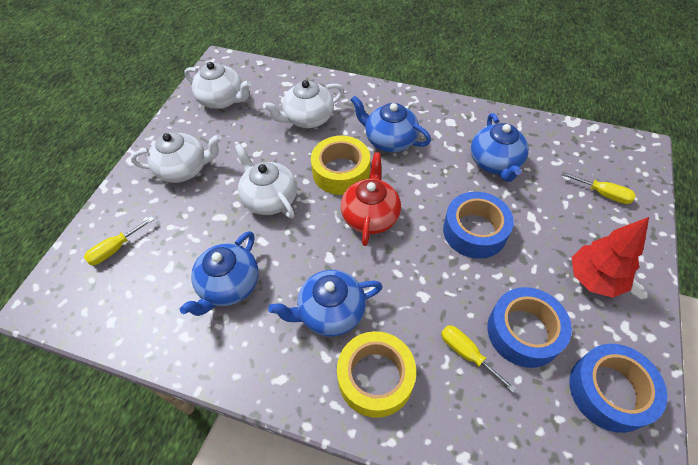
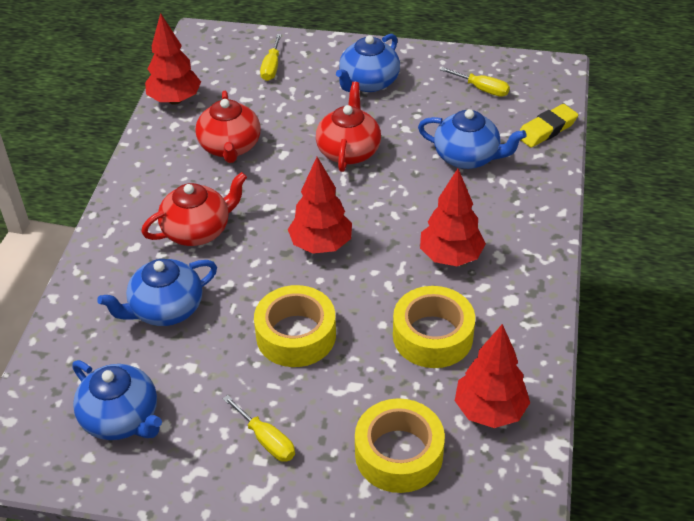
blue tape: [443,192,514,259] [487,287,572,368] [569,344,667,433] = 3 -> none = 0
red teapot: [341,152,401,246] = 1 -> [141,172,247,246] [195,91,261,163] [316,82,381,172] = 3
red tree: [572,217,649,298] = 1 -> [145,13,201,105] [288,157,352,254] [420,169,486,266] [455,324,530,428] = 4
white teapot: [131,132,221,183] [184,62,251,109] [235,143,297,218] [263,80,344,128] = 4 -> none = 0
yellow eraser: none = 0 -> [519,104,578,148] = 1
yellow tape: [311,136,370,195] [337,331,416,418] = 2 -> [254,285,336,367] [355,398,445,493] [393,286,475,368] = 3

